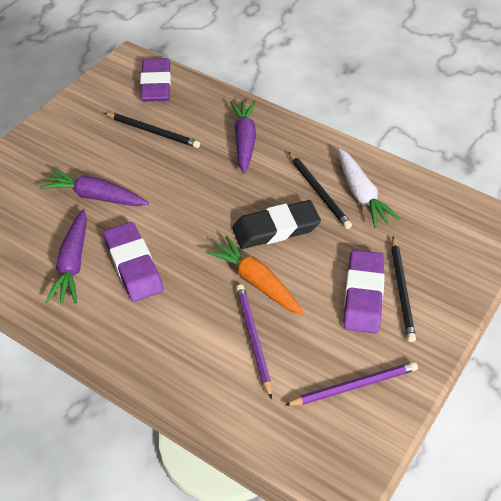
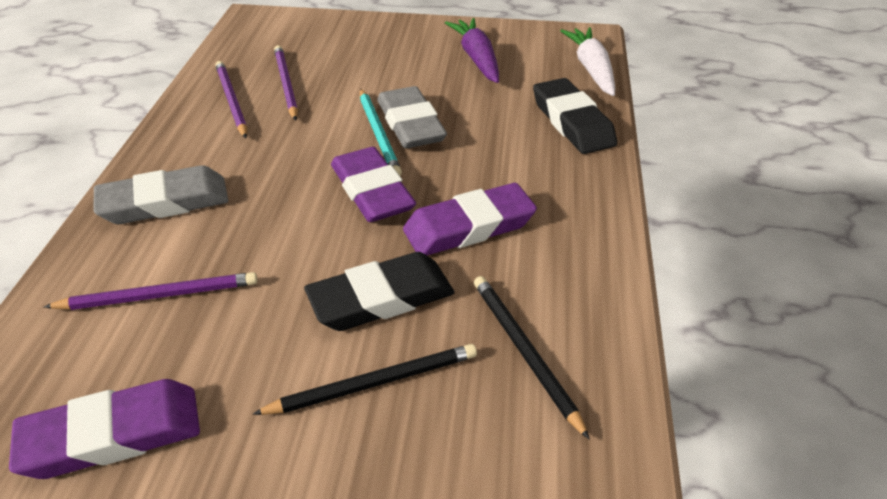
black eraser: [232,200,321,249] = 1 -> [304,252,455,331] [533,78,617,154] = 2
black pencil: [105,113,200,148] [289,152,352,229] [391,237,416,342] = 3 -> [252,344,477,415] [474,276,590,440] = 2
grey eraser: none = 0 -> [93,165,228,224] [377,86,447,148] = 2
orange carrot: [206,236,304,315] = 1 -> none = 0
purple carrot: [40,169,149,206] [45,209,87,304] [230,101,256,174] = 3 -> [445,18,499,83] = 1
purple pencil: [236,284,272,399] [284,362,418,406] = 2 -> [44,272,257,310] [215,61,247,138] [274,45,298,121] = 3
turquoise pencil: none = 0 -> [360,88,402,176] = 1

